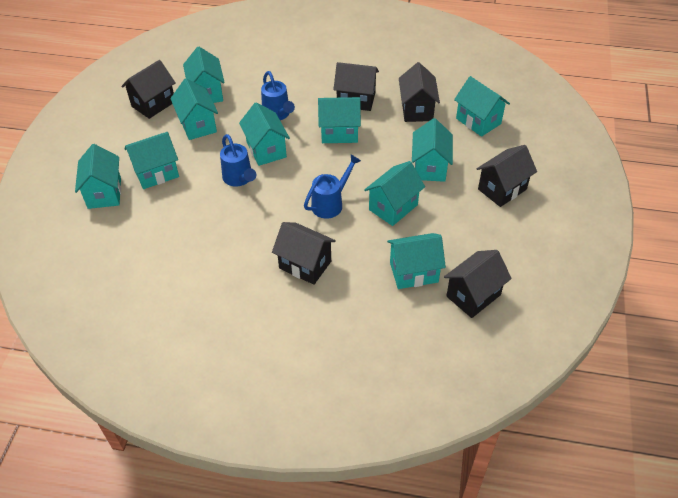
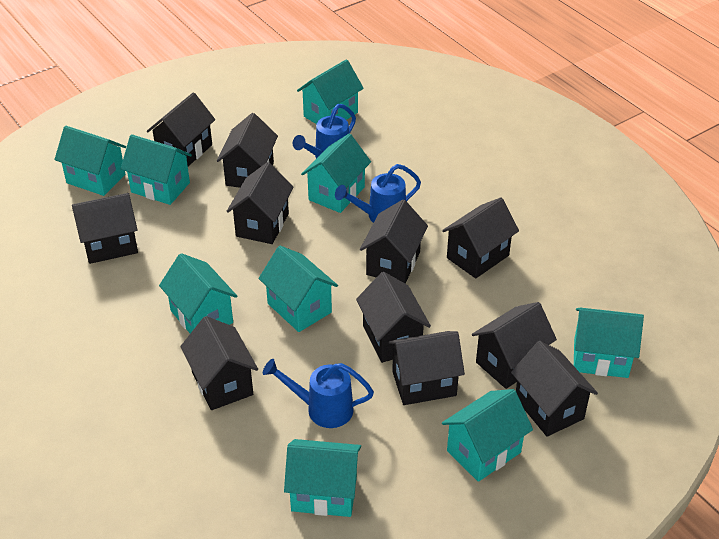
black house: [121,60,176,119] [272,222,336,285] [333,62,379,111] [399,62,440,122] [444,250,512,318] [477,145,537,207] = 6 -> [72,193,138,264] [147,92,215,166] [180,316,258,410] [217,113,278,188] [227,162,294,244] [356,272,431,363] [360,200,428,283] [388,331,465,405] [442,197,519,278] [472,302,557,389] [511,341,598,437] = 11
turquoise house: [75,144,121,209] [125,132,179,189] [170,78,218,140] [183,47,225,103] [239,102,290,166] [318,97,361,143] [364,161,425,226] [387,233,446,289] [412,118,453,182] [454,76,510,137] = 10 -> [54,126,126,196] [121,134,192,205] [159,253,237,333] [258,246,338,332] [284,439,361,517] [297,59,364,124] [301,134,371,213] [442,389,533,482] [574,308,644,378] = 9

